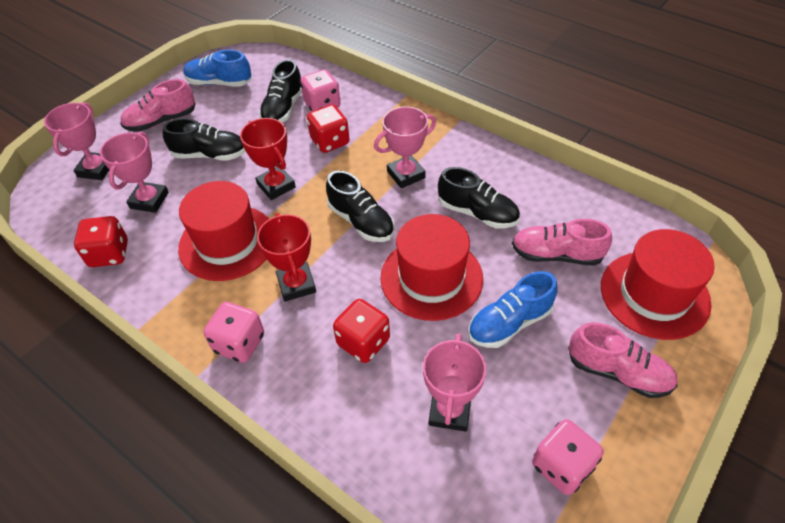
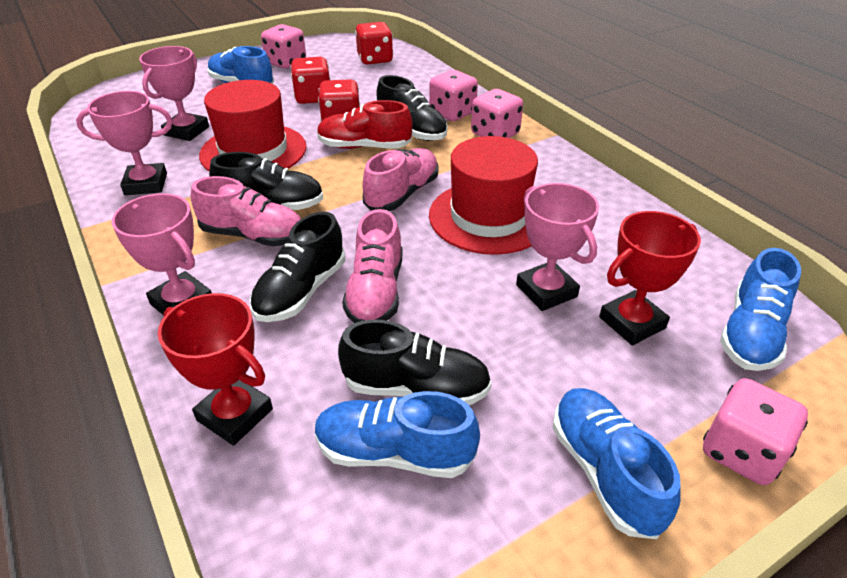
blue shoe: [183,50,252,87] [468,271,558,348] = 2 -> [207,46,274,84] [315,391,480,478] [553,388,681,539] [720,248,801,371] = 4
pink dice: [204,302,264,363] [300,69,340,111] [532,419,603,495] = 3 -> [261,24,306,69] [429,70,478,121] [471,89,523,138] [703,378,808,485] = 4
red hat: [178,181,269,281] [380,214,483,321] [601,229,715,340] = 3 -> [199,80,307,171] [429,136,538,255] = 2
red shoe: none = 0 -> [317,100,412,149] = 1

